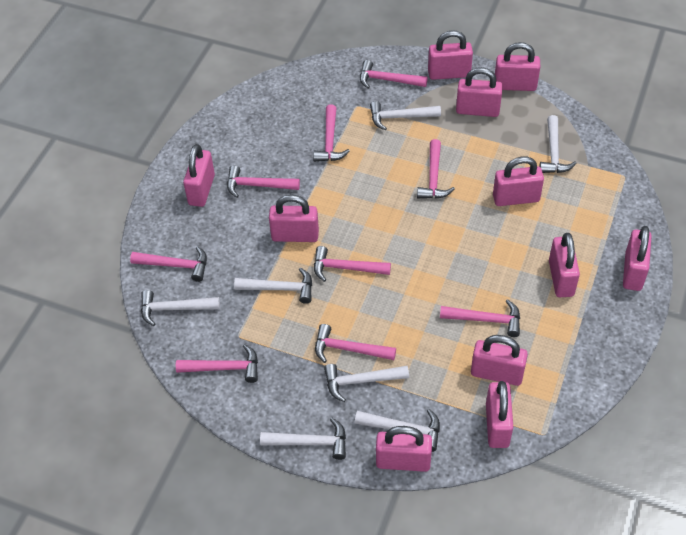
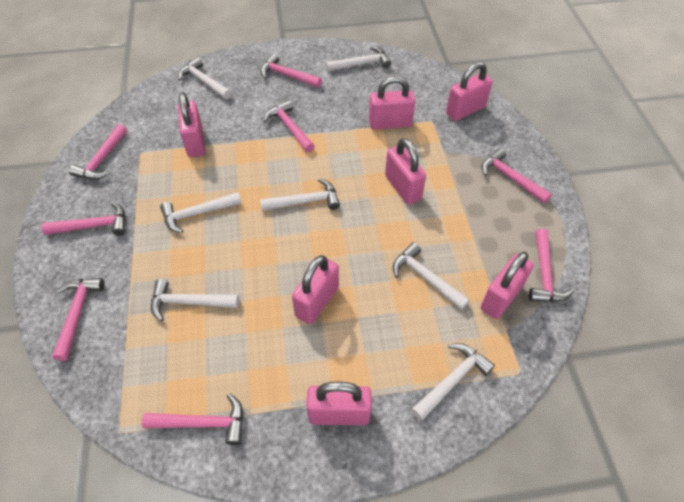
pink hammer: [130,246,207,282] [176,344,258,383] [227,165,300,198] [313,105,350,162] [314,246,391,282] [315,324,396,363] [360,60,428,89] [417,139,455,198] [440,299,520,337] = 9 -> [41,202,125,236] [52,278,105,361] [69,124,127,180] [142,393,243,445] [260,54,322,88] [264,100,315,153] [482,148,552,203] [529,228,574,302] = 8
pink padlock: [183,144,215,207] [269,195,319,242] [376,426,432,472] [428,30,473,80] [456,67,503,117] [471,335,528,386] [486,381,513,448] [493,156,544,206] [495,42,540,91] [549,233,580,297] [623,226,651,291] = 11 -> [178,92,205,157] [292,255,339,324] [306,382,372,425] [369,76,416,130] [385,138,426,205] [446,62,493,121] [481,252,534,319] = 7

